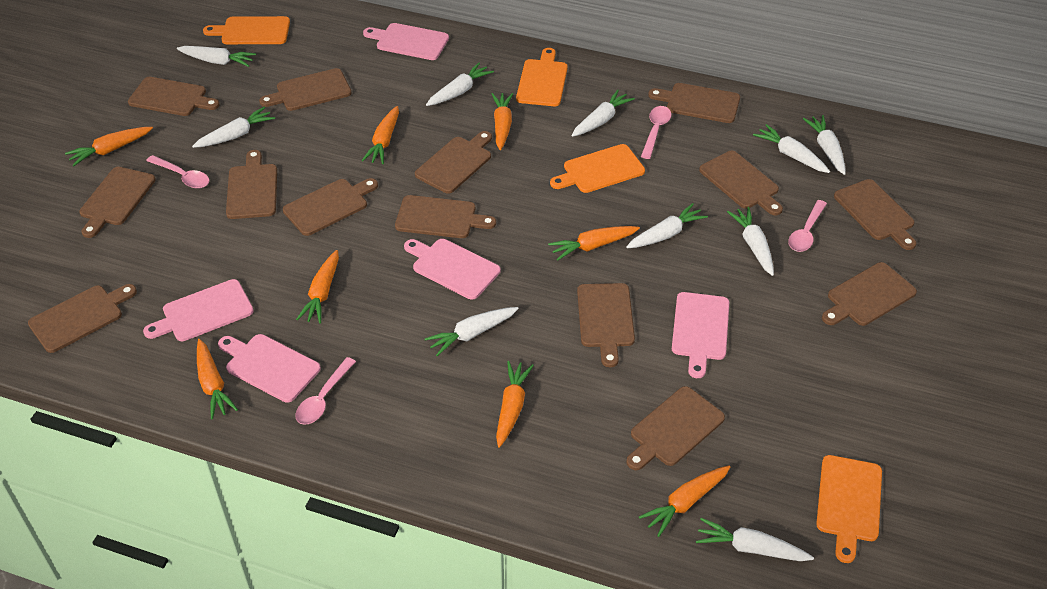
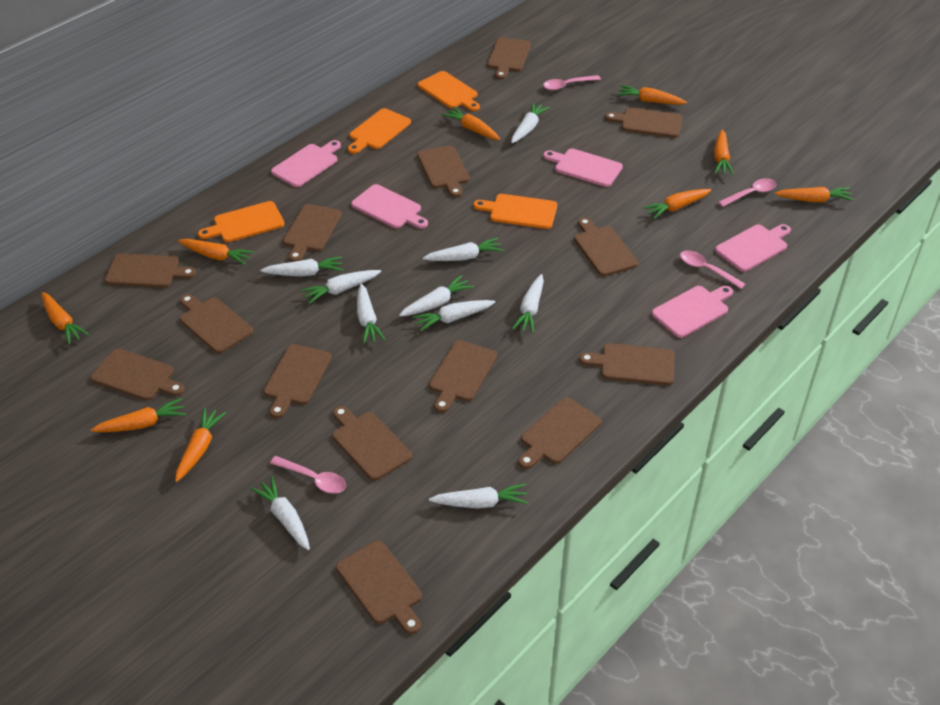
orange carrot: [65,127,153,166] [197,339,238,419] [296,250,339,324] [362,106,399,164] [492,93,513,150] [496,361,534,448] [548,226,640,260] [639,466,730,537] = 8 -> [41,292,89,345] [91,398,186,432] [175,408,226,482] [178,239,254,265] [441,107,500,140] [617,85,687,105] [643,189,711,219] [714,130,734,175] [775,187,854,202] = 9

